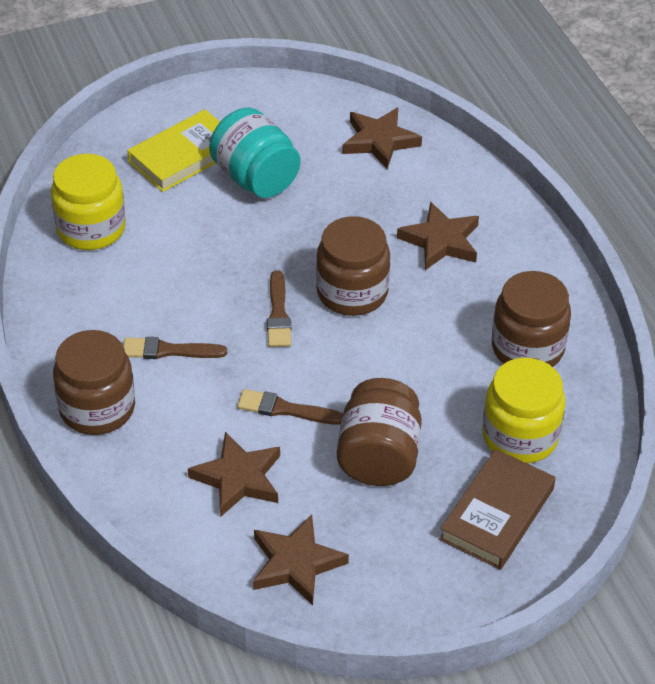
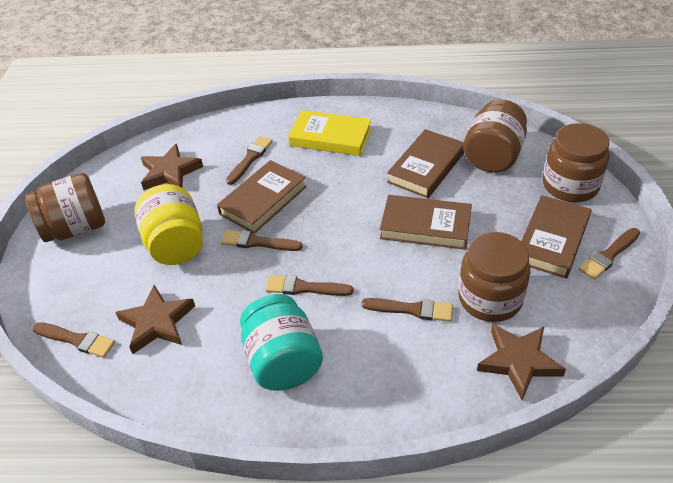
brown book: [439,449,556,570] = 1 -> [217,160,307,234] [380,195,472,250] [387,129,464,198] [521,195,591,279] = 4
brown brush: [123,337,227,359] [237,389,343,425] [267,270,291,347] = 3 -> [32,322,115,358] [221,230,303,251] [226,136,273,185] [265,275,353,296] [361,298,453,322] [579,228,640,280] = 6
brown star: [188,432,280,517] [253,514,349,606] [343,108,422,169] [397,202,479,270] = 4 -> [115,285,195,354] [141,144,203,190] [477,324,566,400] = 3
yellow jar: [51,154,126,250] [482,358,566,464] = 2 -> [135,184,203,265] = 1

